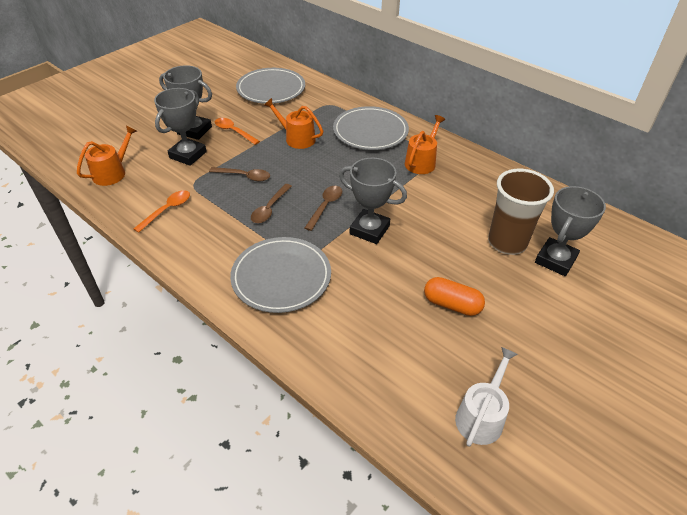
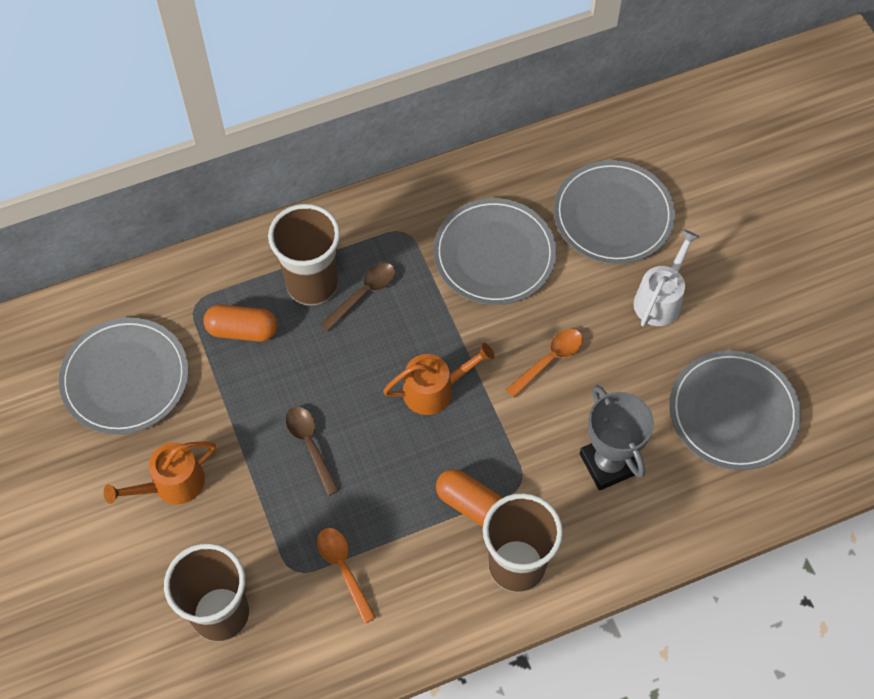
brown cup: [488,169,554,255] = 1 -> [164,543,249,642] [268,204,340,305] [483,493,563,592] = 3
brown spoon: [209,167,270,181] [251,184,292,223] [305,186,342,231] = 3 -> [286,406,339,496] [321,263,395,331] = 2
grey plate: [230,237,331,313] [236,68,305,104] [333,106,409,150] = 3 -> [59,318,188,435] [433,198,557,305] [554,160,675,264] [670,350,801,470] = 4
grey trophy: [154,88,207,166] [159,65,212,140] [339,158,407,244] [535,186,606,276] = 4 -> [580,385,654,491] = 1
orange capsule: [424,277,485,316] = 1 -> [203,305,277,342] [436,469,502,526] = 2
orange watering can: [77,126,137,186] [264,98,323,149] [405,115,445,174] = 3 -> [104,442,216,504] [383,343,495,415] = 2

